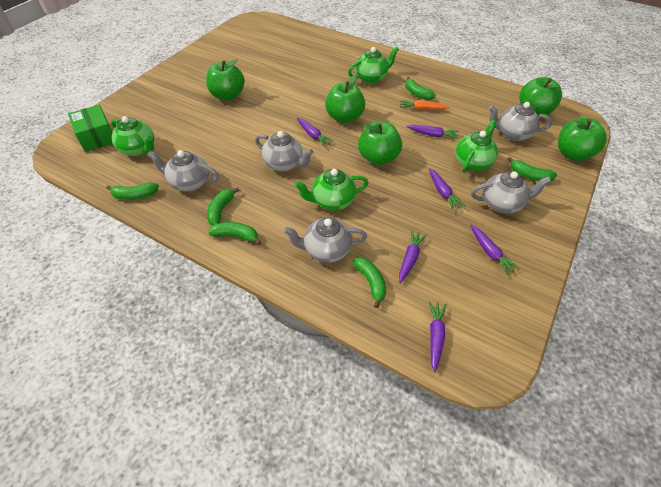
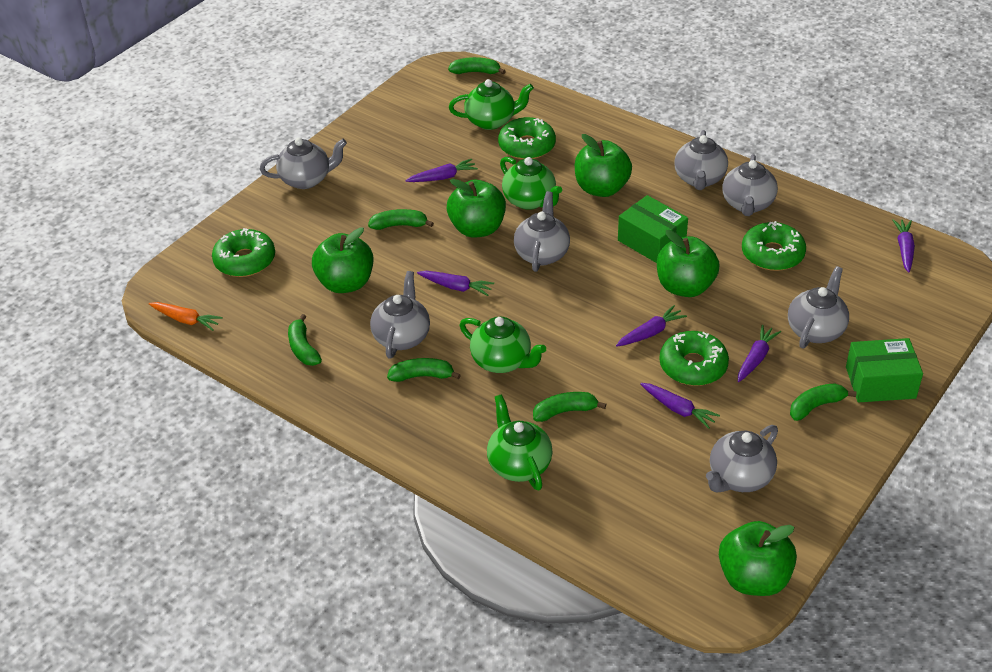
green box: [68,105,113,152] = 1 -> [618,195,688,263] [846,338,923,403] = 2
green donut: none = 0 -> [212,228,275,277] [498,117,556,159] [659,331,729,386] [742,221,806,271] = 4
grey teapot: [147,150,219,191] [255,131,313,172] [284,217,367,263] [471,172,551,213] [489,102,552,141] = 5 -> [260,138,347,189] [370,271,430,358] [514,191,570,272] [674,130,728,190] [706,425,778,492] [722,154,778,216] [788,266,849,349] = 7

